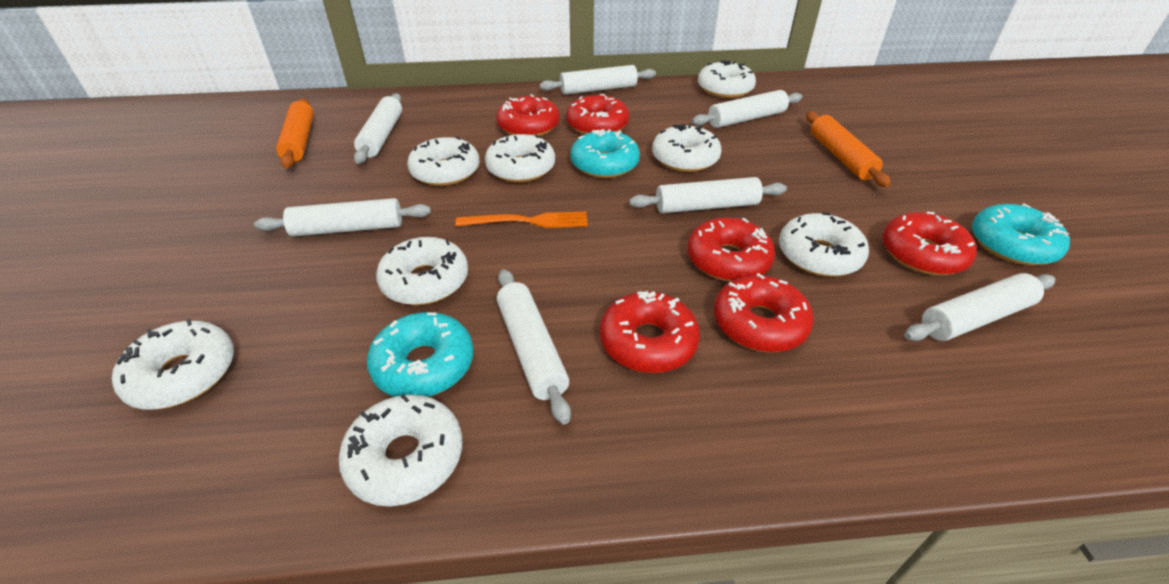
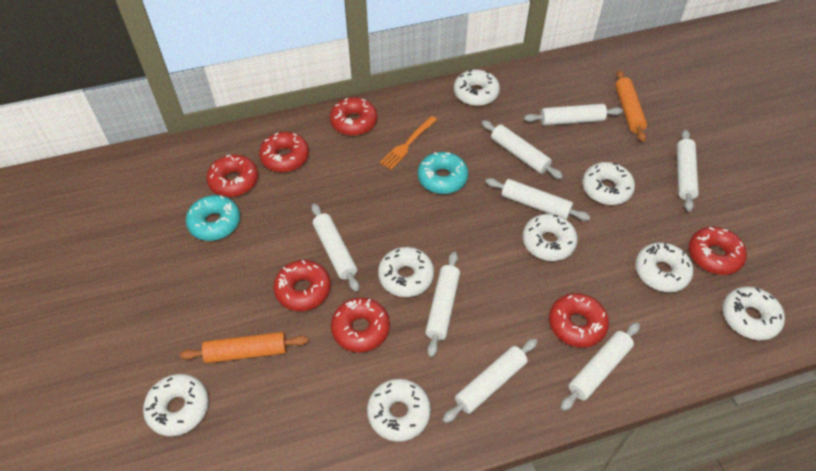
red donut: [496,94,560,136] [566,94,629,135] [600,291,700,373] [687,217,775,282] [714,273,814,352] [882,212,977,275] = 6 -> [206,155,258,197] [259,132,309,172] [273,260,331,311] [330,97,377,136] [331,298,390,353] [549,293,609,348] [689,226,747,275] = 7
turquoise donut: [367,312,474,397] [570,129,640,178] [972,203,1070,265] = 3 -> [186,195,240,241] [418,152,468,194] = 2
white rolling pin: [254,198,431,236] [354,93,402,164] [497,269,571,425] [540,65,656,95] [629,177,787,213] [692,90,802,128] [904,273,1056,341] = 7 -> [311,203,359,292] [425,251,460,357] [442,338,538,423] [481,120,563,179] [485,178,591,221] [524,104,623,126] [560,322,640,411] [677,130,699,212] = 8

